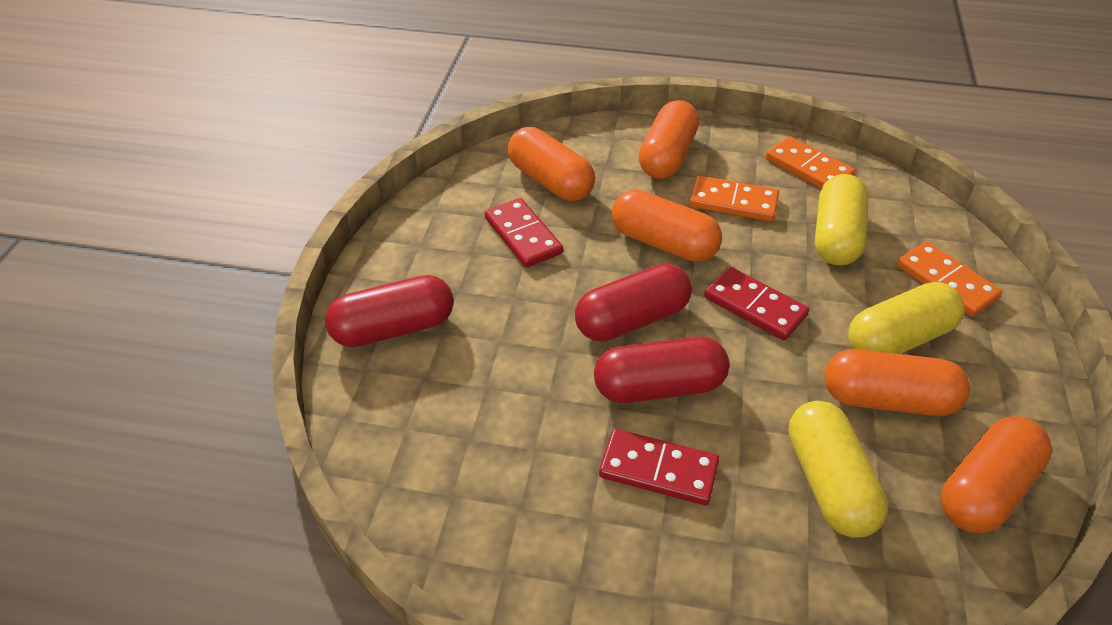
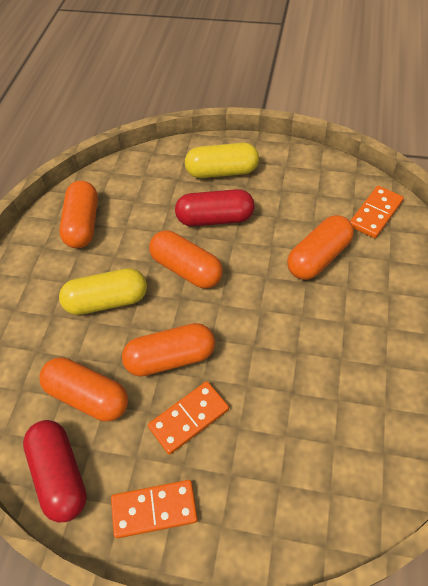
red capsule: [325,275,454,347] [575,263,692,341] [594,337,729,403] = 3 -> [23,420,87,522] [175,189,255,226] = 2
red domino: [485,198,563,268] [599,429,719,505] [704,267,809,340] = 3 -> none = 0
yellow capsule: [788,401,888,538] [815,174,868,266] [848,282,964,354] = 3 -> [59,268,147,315] [185,143,259,178] = 2

